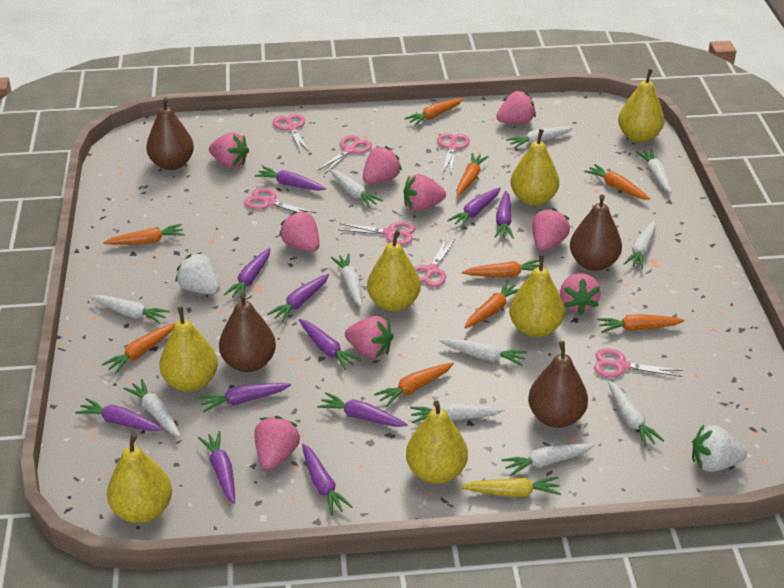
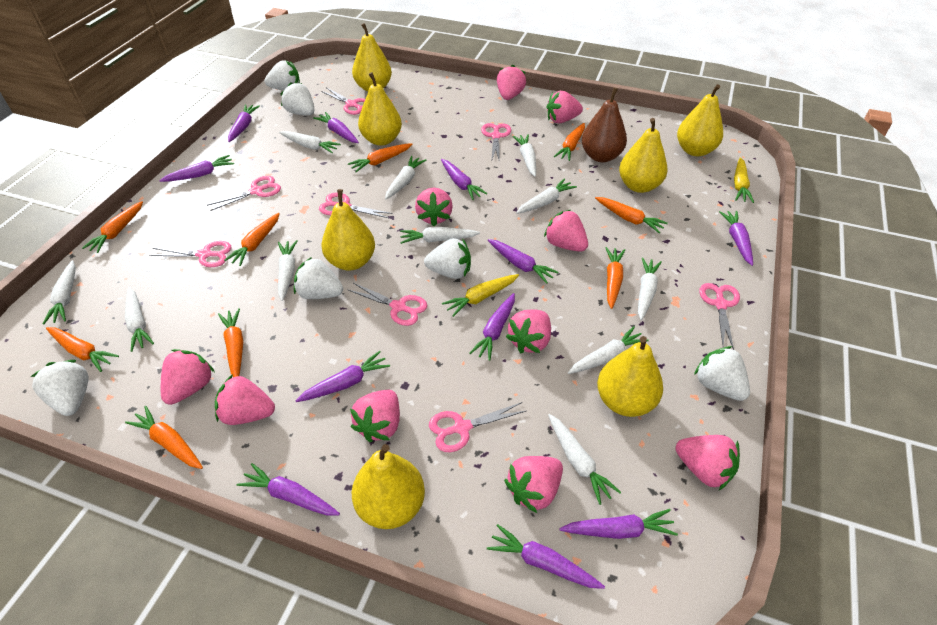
brown pear: [146,97,194,170] [219,292,276,372] [528,341,588,428] [570,194,622,271] = 4 -> [582,88,627,162] = 1
pink scissors: [244,188,317,213] [273,114,309,152] [317,135,372,174] [339,222,416,245] [414,239,455,287] [437,133,470,174] [594,348,682,378] = 7 -> [150,241,232,267] [207,176,281,211] [319,193,392,218] [321,88,365,115] [347,283,427,326] [429,402,526,452] [481,123,511,163] [699,283,740,350] = 8
pink strawberry: [209,132,249,168] [255,416,300,470] [279,211,319,252] [345,316,394,358] [363,146,402,184] [404,174,446,211] [496,91,536,124] [532,208,570,251] [560,273,601,315] = 9 -> [161,349,215,405] [215,374,275,425] [350,390,400,442] [415,188,453,226] [497,64,526,100] [504,456,563,513] [506,310,551,353] [544,210,588,252] [547,91,583,123] [676,435,740,490] = 10
white strawberry: [175,252,220,294] [692,424,747,472] = 2 -> [30,360,89,416] [264,60,300,91] [281,82,315,116] [294,257,343,299] [424,238,471,279] [694,346,750,401] = 6
yellow carrot: [460,477,561,497] = 1 -> [442,274,519,317] [734,157,754,203] = 2

